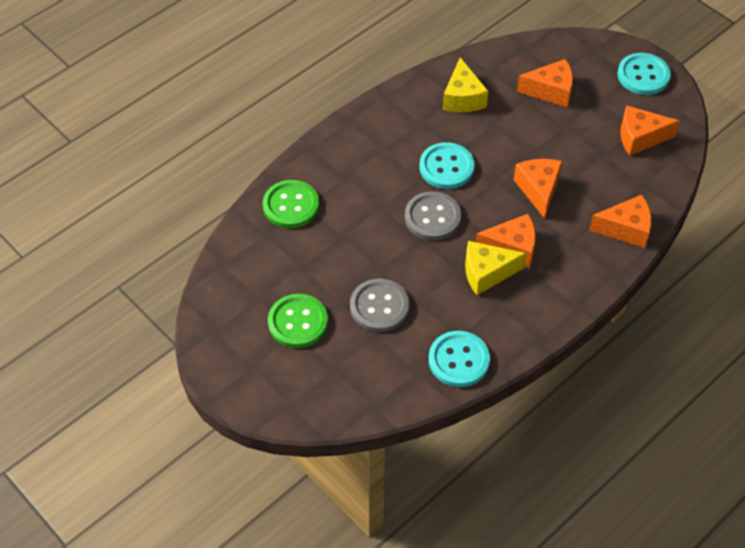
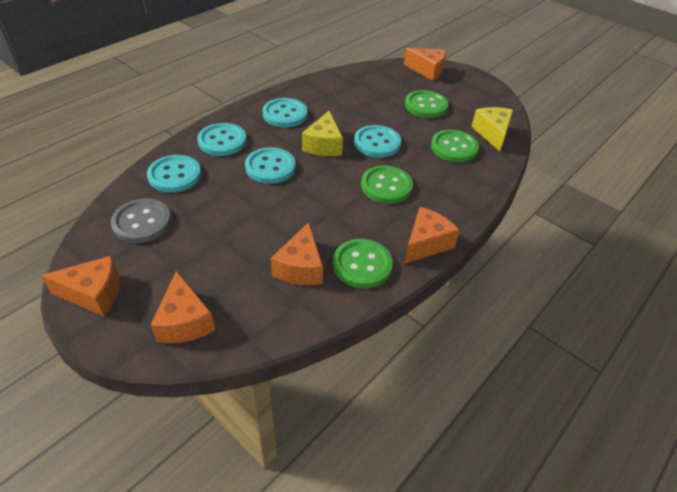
green button: [263,180,319,228] [268,294,328,348] = 2 -> [333,239,393,288] [361,166,413,204] [405,90,449,118] [431,130,479,163] = 4
grey button: [350,279,409,332] [405,191,461,241] = 2 -> [111,199,171,243] = 1
turquoise button: [419,142,474,189] [429,331,490,387] [617,53,671,95] = 3 -> [147,155,201,193] [197,123,247,156] [245,147,296,184] [263,98,307,127] [354,125,401,158] = 5

